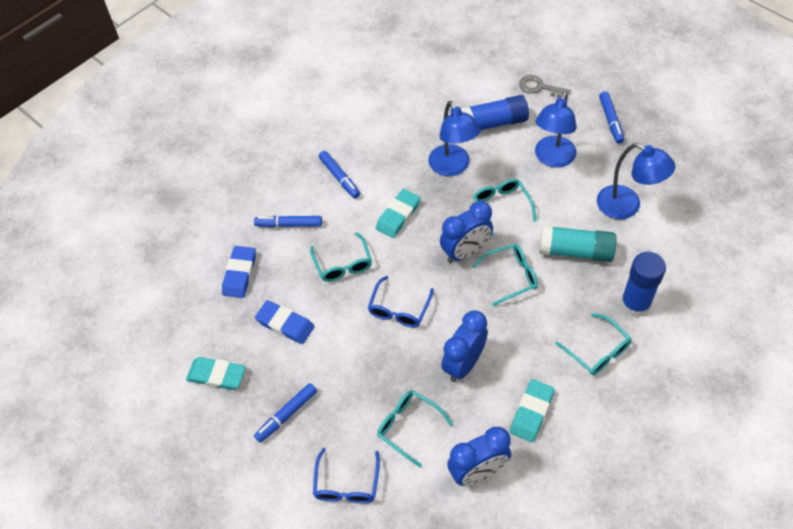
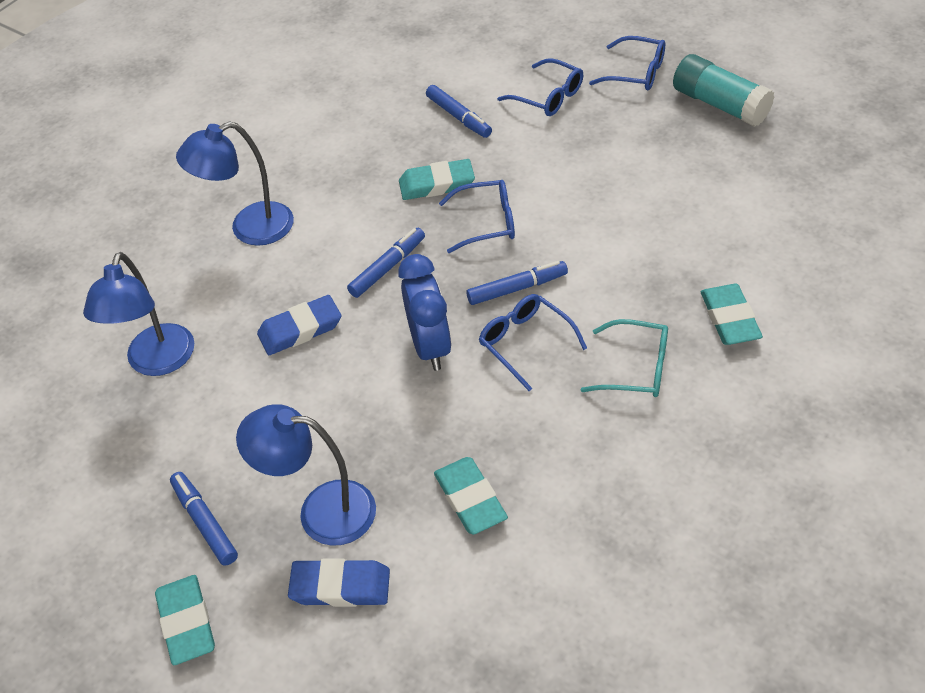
blue clock: [440,201,493,263] [441,311,488,382] [447,427,511,486] = 3 -> [398,254,452,371] = 1
blue glasses: [313,448,380,503] [368,275,434,327] = 2 -> [439,180,515,253] [479,294,587,391] [497,58,583,116] [589,36,665,90] = 4
blue glue stick: [461,95,529,130] [620,252,666,317] = 2 -> none = 0
grey key: [519,75,571,98] = 1 -> none = 0
turquoise eraser: [186,357,246,390] [376,189,421,238] [510,379,555,442] = 3 -> [155,575,215,665] [399,159,475,200] [434,457,508,535] [701,284,763,345] = 4
turquoise glasses: [310,232,372,282] [377,390,453,467] [473,179,536,236] [473,244,538,306] [555,313,631,375] = 5 -> [581,319,668,397] = 1

